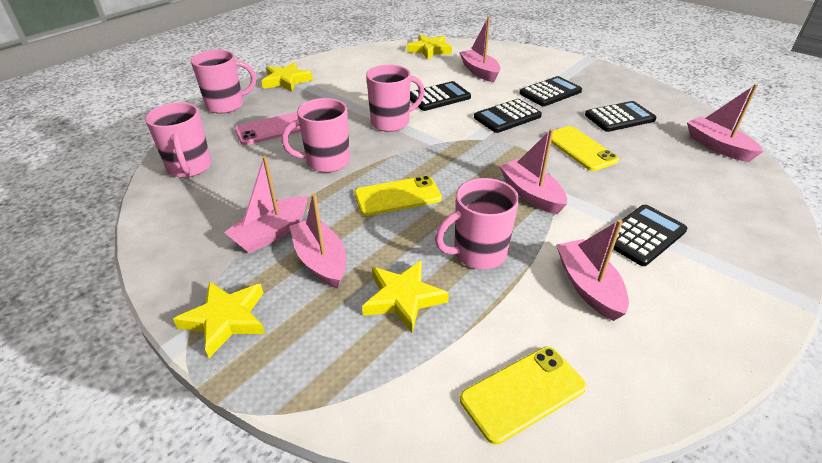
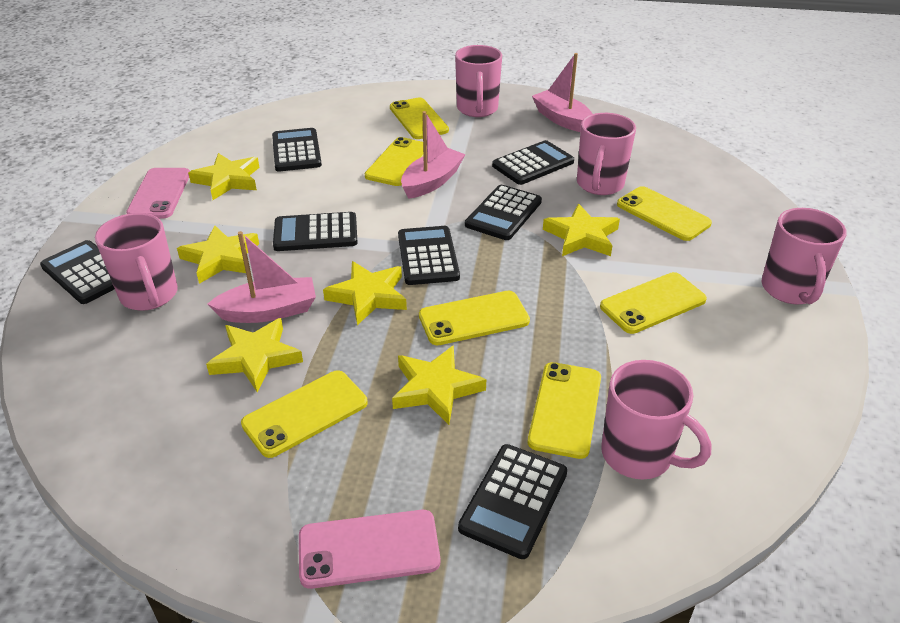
black calculator: [410,81,471,111] [474,99,542,133] [519,76,582,106] [585,101,657,132] [613,205,688,266] = 5 -> [40,240,115,304] [272,128,322,171] [273,212,358,251] [398,226,460,285] [458,444,567,559] [465,185,542,240] [492,140,574,185] = 7
pink boat: [224,156,308,253] [290,193,346,289] [459,17,500,82] [499,129,567,214] [556,219,629,321] [687,84,763,162] = 6 -> [207,231,316,323] [401,111,465,199] [532,53,593,132] = 3
pink phone: [235,112,301,145] = 1 -> [126,168,190,218] [299,510,440,589] = 2
yellow phone: [354,176,442,216] [460,347,586,445] [546,126,619,171] = 3 -> [241,370,368,458] [365,137,423,186] [390,98,449,139] [419,291,530,345] [528,362,601,459] [600,272,707,334] [617,186,712,241] = 7
yellow star: [173,281,265,358] [262,62,313,92] [362,260,449,333] [407,35,452,60] = 4 -> [177,225,259,284] [188,153,260,200] [206,318,303,392] [323,261,407,325] [392,345,486,425] [543,204,620,256] = 6

